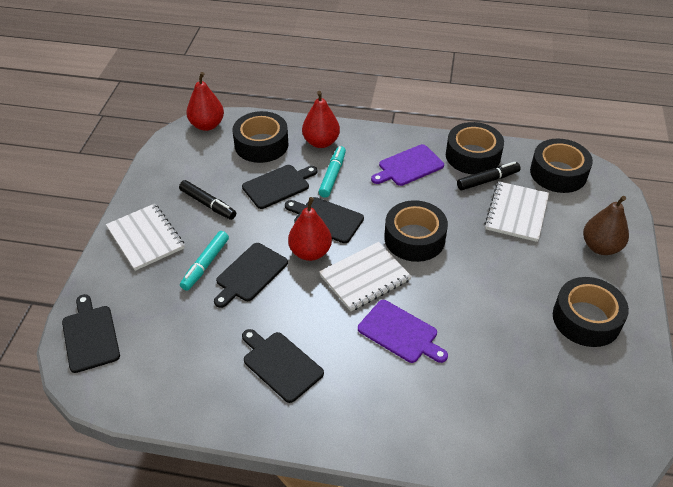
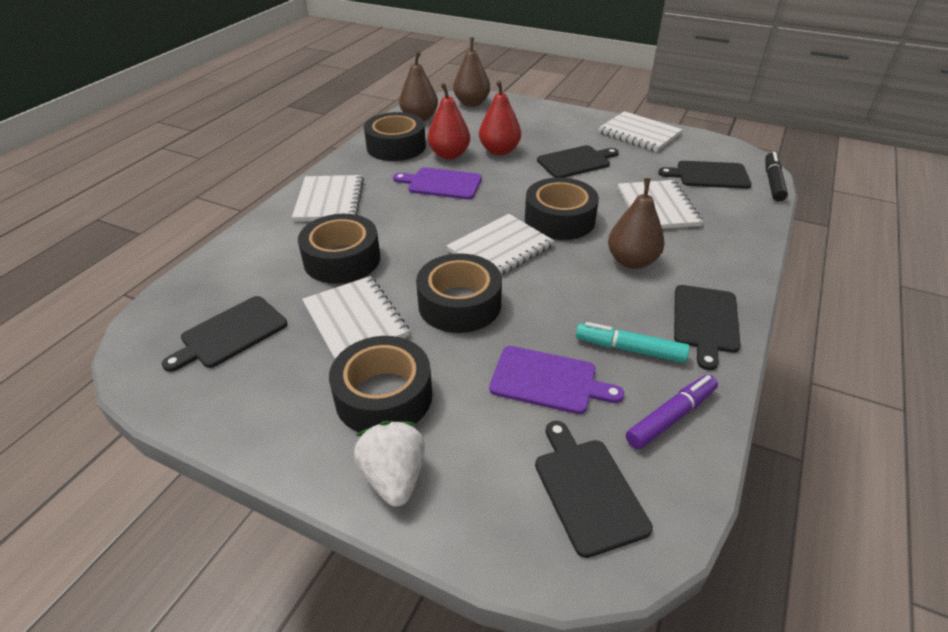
black marker: [179,180,236,220] [457,162,521,190] = 2 -> [765,152,788,201] = 1
brown pear: [583,196,629,255] = 1 -> [399,51,438,121] [453,37,490,107] [608,178,665,269] = 3
purple marker: none = 0 -> [626,375,718,450] = 1
red pear: [186,72,224,131] [288,197,332,261] [302,91,340,148] = 3 -> [428,83,470,159] [479,80,521,155] = 2
turquoise marker: [180,231,229,291] [319,146,346,198] = 2 -> [576,322,690,363] = 1
white notebook: [106,204,185,271] [319,242,412,311] [484,181,549,242] = 3 -> [292,175,364,222] [302,276,410,359] [446,214,554,275] [598,111,683,152] [618,180,703,229] = 5
white strawberry: none = 0 -> [354,421,425,507] = 1

